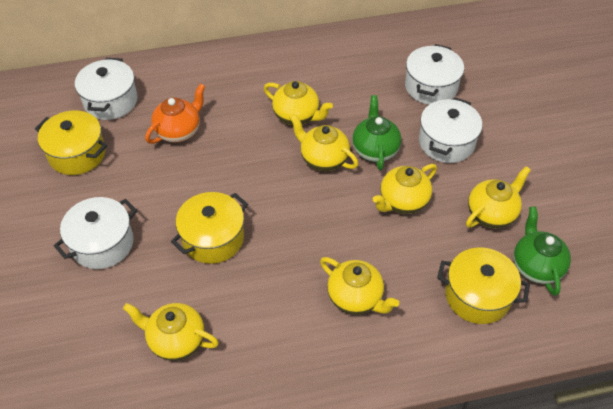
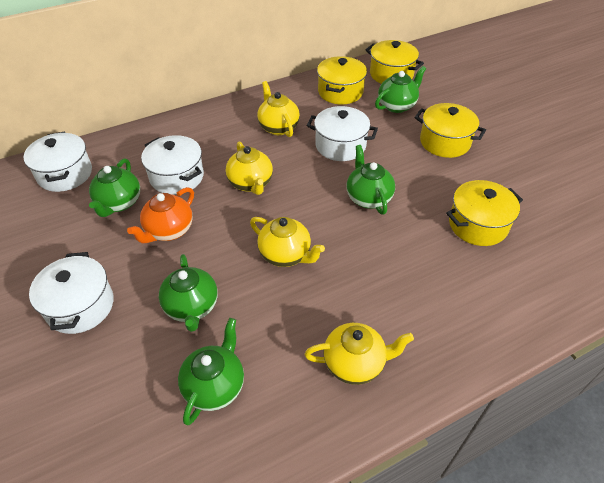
green teapot: [352,95,401,170] [514,206,571,296] = 2 -> [89,158,140,217] [159,254,218,332] [178,318,244,425] [347,145,395,215] [375,66,426,113] = 5
yellow pot: [35,111,107,175] [171,192,248,264] [437,248,530,324] = 3 -> [317,56,367,104] [365,40,424,84] [415,103,486,158] [446,180,523,246] = 4
yellow teapot: [123,303,219,361] [264,81,333,125] [290,114,358,171] [320,257,399,315] [373,164,437,214] [466,166,531,228] = 6 -> [226,141,273,195] [250,217,325,267] [257,81,300,137] [305,323,414,385] = 4

